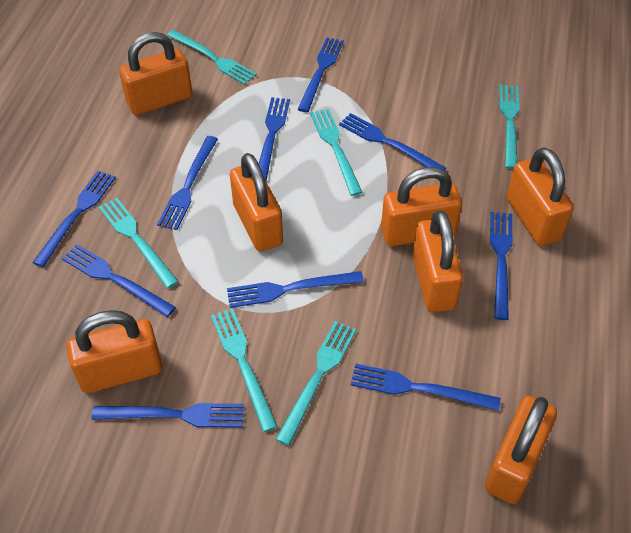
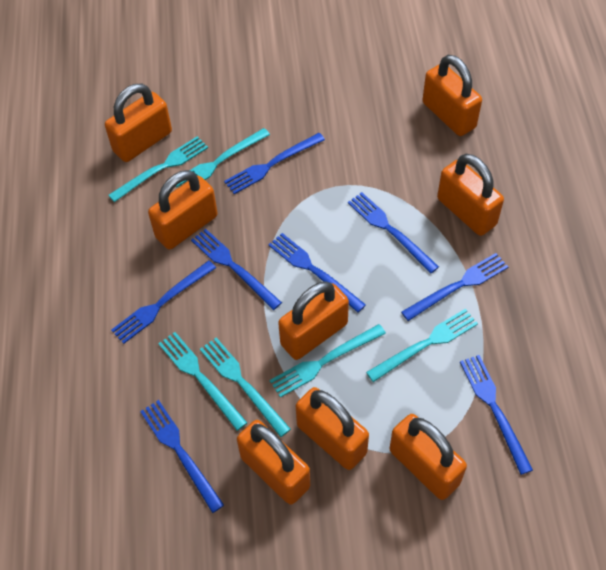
blue fork: [32,171,116,267] [62,244,176,317] [91,403,244,428] [157,136,218,230] [227,271,364,308] [259,97,290,181] [298,37,344,112] [339,113,446,170] [350,364,500,411] [490,212,513,320] = 10 -> [111,260,216,344] [140,400,224,513] [191,229,282,310] [224,133,325,194] [268,233,366,313] [348,192,439,274] [401,253,508,321] [460,355,533,475] = 8
orange padlock: [66,310,163,393] [119,32,193,115] [230,153,283,252] [381,167,462,246] [413,210,463,312] [485,396,557,504] [506,147,574,246] = 7 -> [105,84,172,162] [148,170,218,249] [237,420,310,504] [278,281,349,360] [296,387,369,470] [390,414,467,500] [422,55,482,136] [437,154,504,236] = 8

